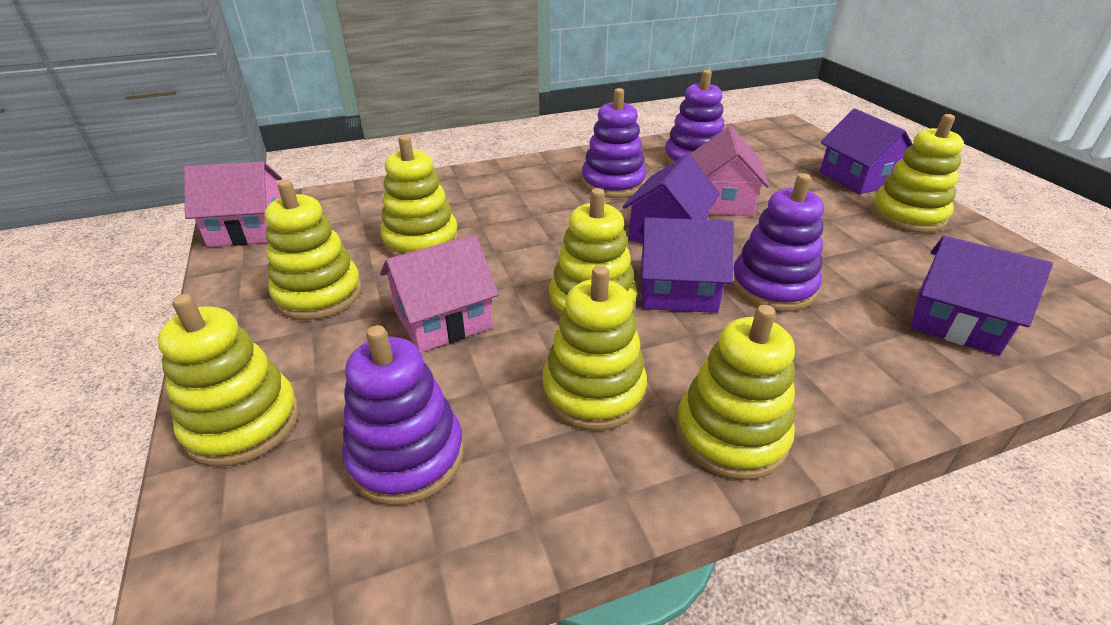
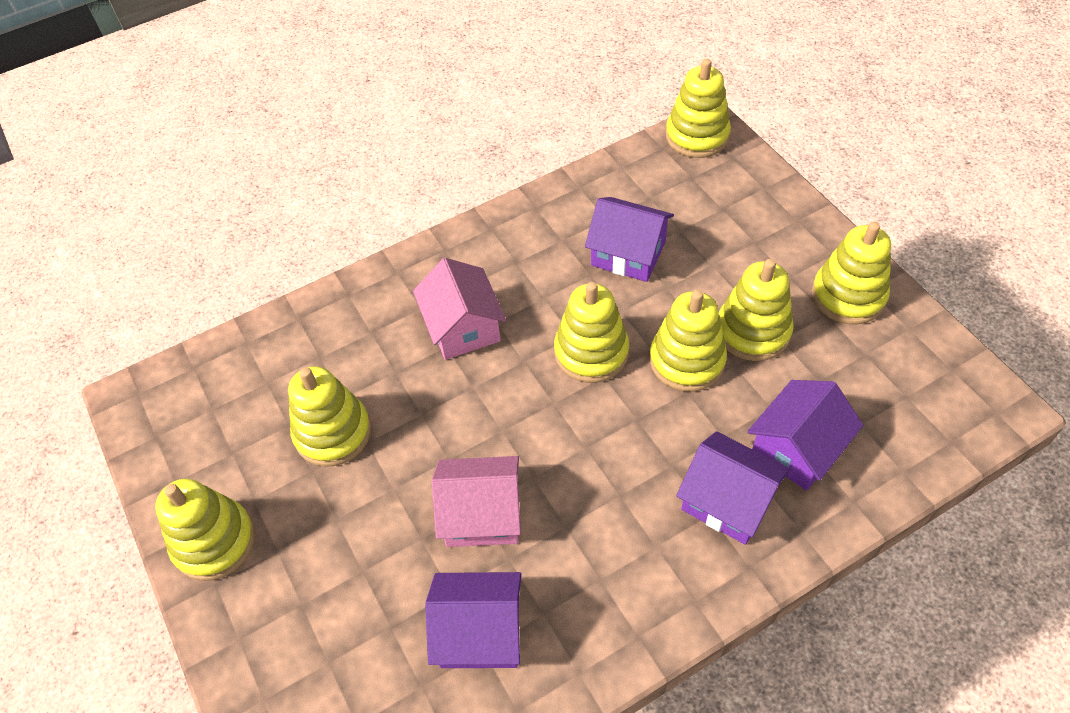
pink house: [184,162,282,247] [380,235,499,353] [690,126,769,216] = 3 -> [413,258,506,360] [432,456,521,547] = 2
purple stacking toy: [342,325,464,506] [581,88,647,198] [664,70,724,165] [732,173,824,312] = 4 -> none = 0

